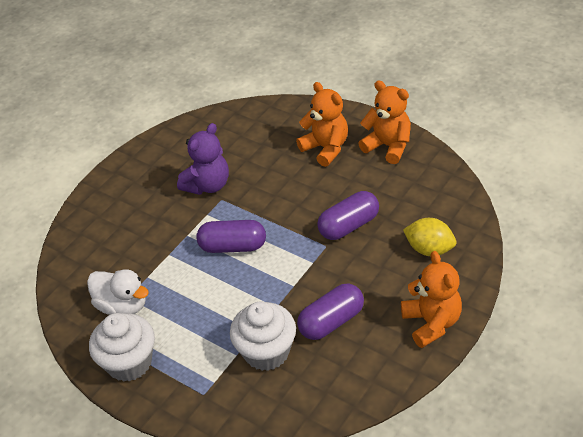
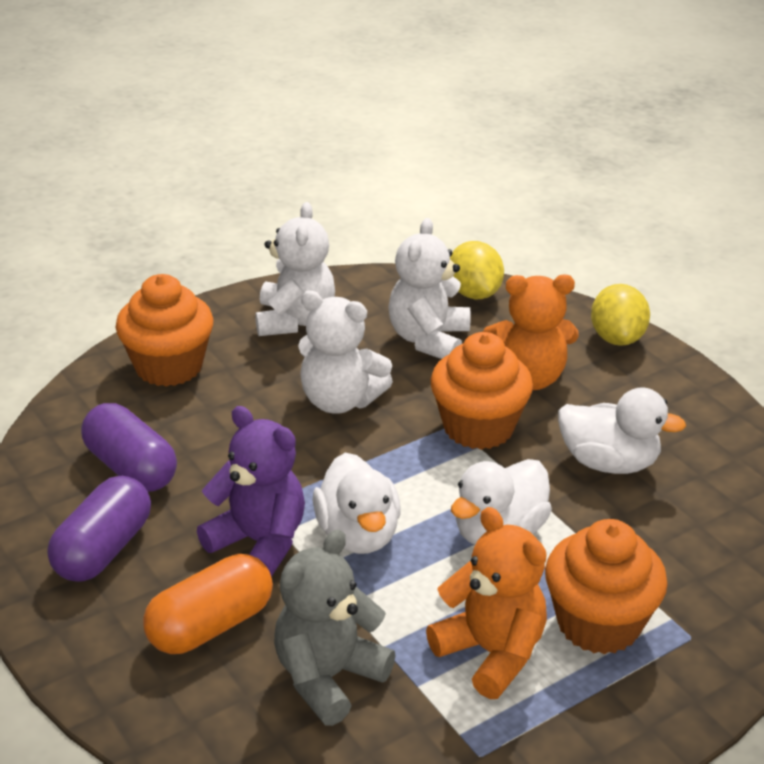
grey teddy bear: none = 0 -> [274,530,395,726] = 1
orange capsule: none = 0 -> [143,554,273,654] = 1
orange cupcake: none = 0 -> [116,274,214,387] [430,332,533,450] [545,519,668,654] = 3
orange teddy bear: [296,82,348,167] [358,80,411,164] [401,251,462,348] = 3 -> [426,507,547,699] [483,275,579,390] = 2
purple capsule: [197,220,266,253] [297,284,364,340] [317,191,379,240] = 3 -> [47,476,151,582] [81,403,177,492] = 2
white cupcake: [89,313,155,382] [230,301,296,371] = 2 -> none = 0
white duck: [87,269,149,315] = 1 -> [313,453,401,554] [451,459,552,545] [558,387,686,474] = 3
white teddy bear: none = 0 -> [255,202,335,336] [298,290,393,414] [388,218,471,359] = 3
yellow lemon: [403,218,456,256] = 1 -> [450,241,504,299] [591,284,650,346] = 2

